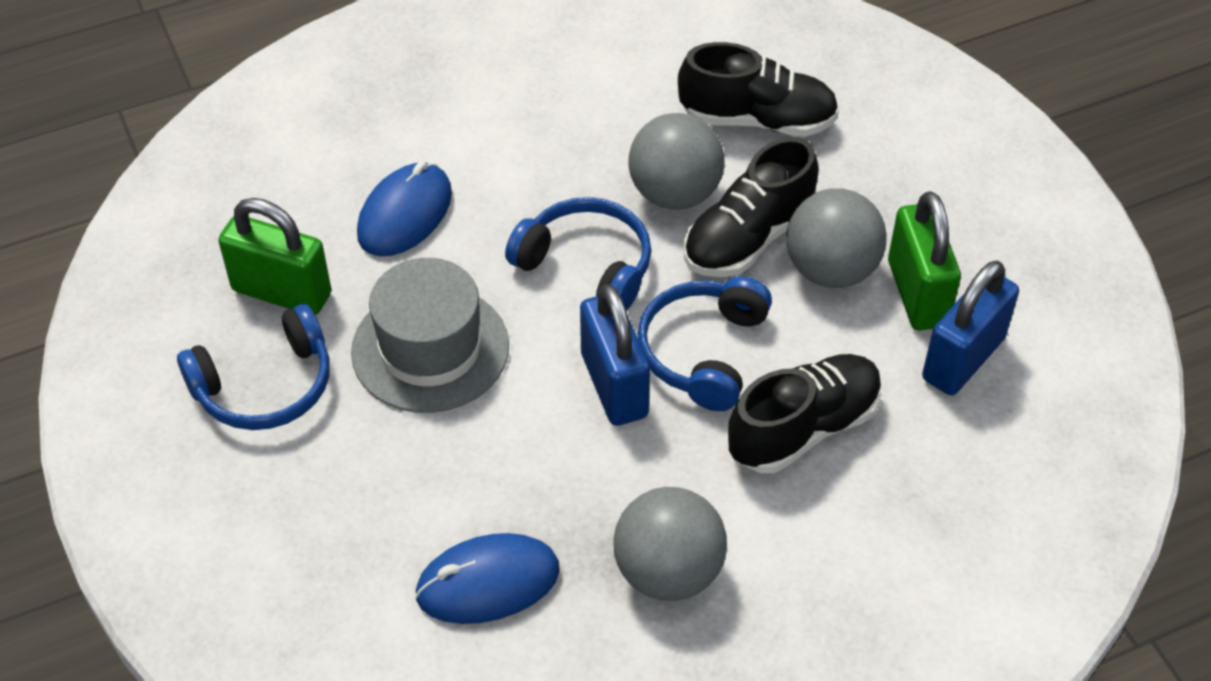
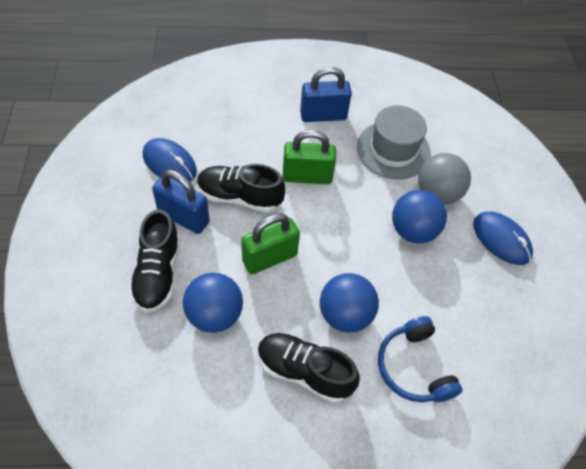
blue ball: none = 0 -> [183,273,243,333] [320,273,379,333] [392,190,447,243] = 3
blue headphones: [177,304,330,430] [505,197,652,311] [637,276,772,411] = 3 -> [378,316,462,402] = 1
grey ball: [613,487,727,601] [629,113,725,210] [786,188,887,288] = 3 -> [418,153,471,205] = 1

